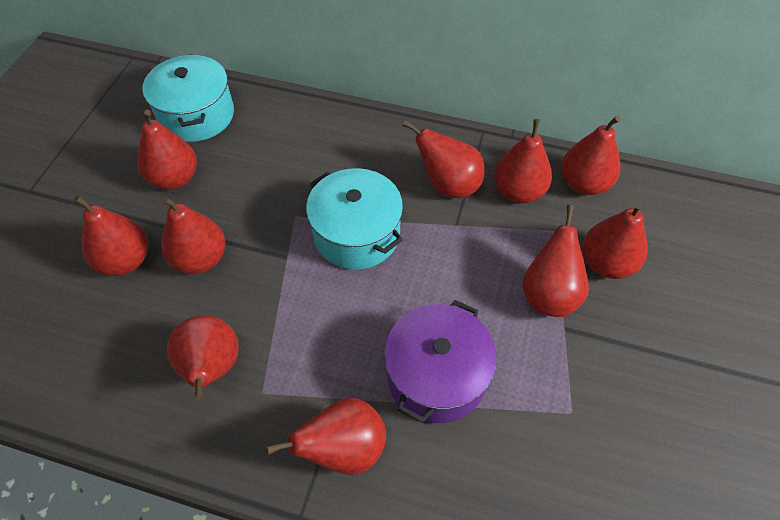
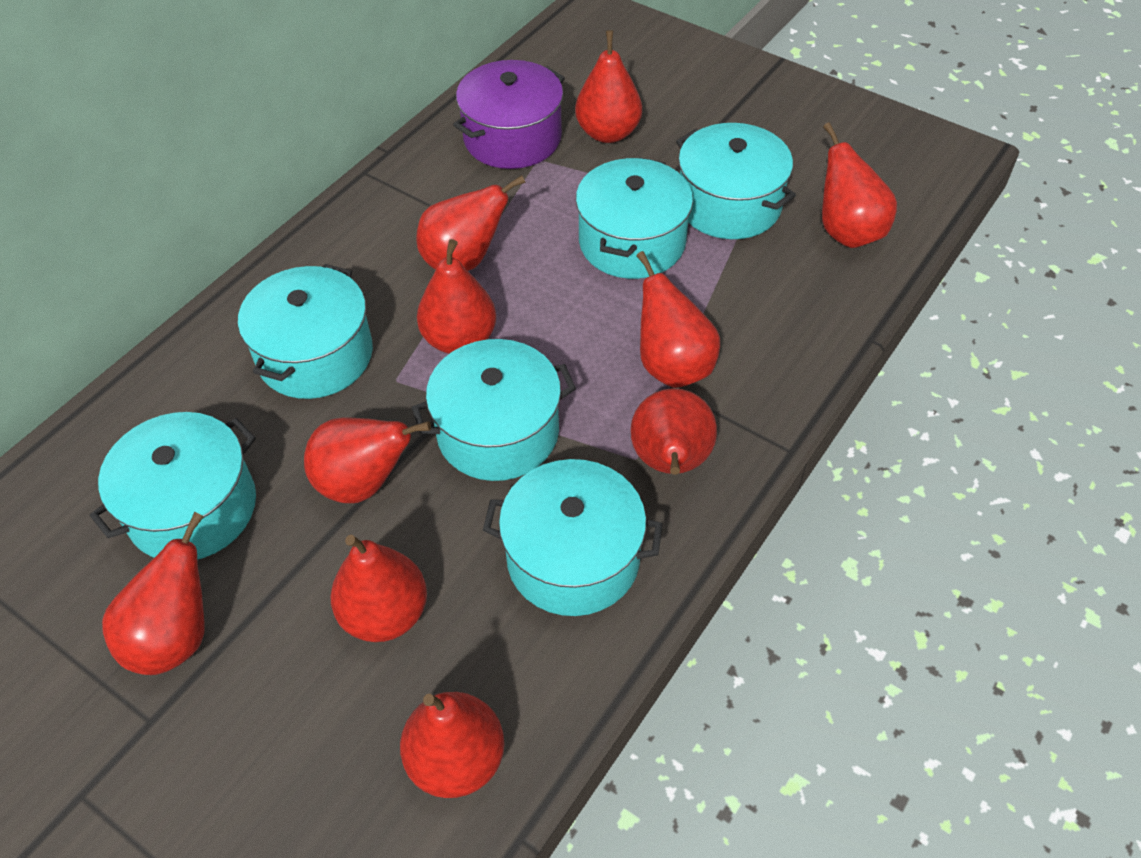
turquoise pot: [142,54,234,142] [306,168,403,270] = 2 -> [90,412,256,560] [238,264,373,399] [412,339,576,481] [483,459,663,616] [576,157,693,279] [676,123,796,239] = 6

